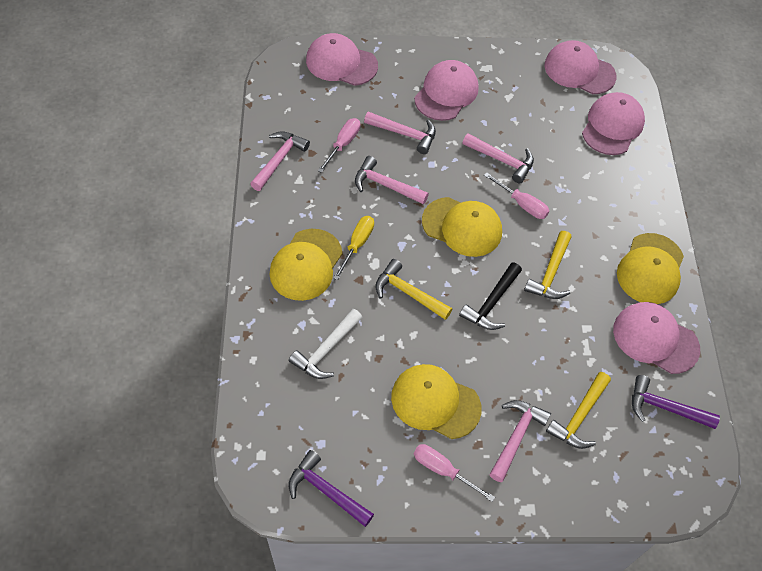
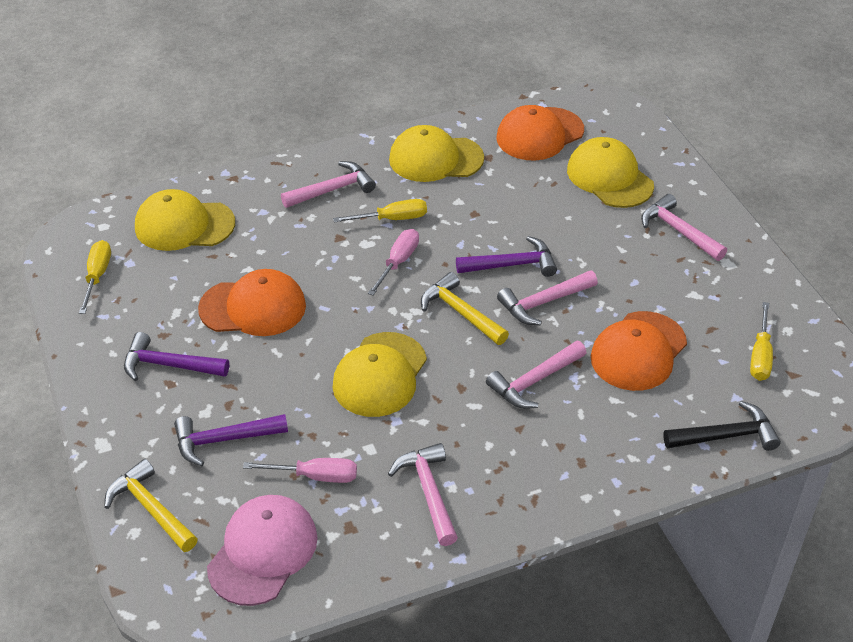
orange cap: none = 0 -> [198,269,306,336] [497,105,584,161] [591,311,687,391] = 3
pink cap: [306,33,378,86] [414,60,479,121] [545,40,617,94] [582,92,645,155] [613,302,700,374] = 5 -> [207,495,318,606] = 1
pink screwdriver: [318,118,360,173] [414,444,495,502] [484,172,549,219] = 3 -> [243,458,357,483] [368,229,419,296] = 2
purple hammer: [289,450,374,527] [632,375,720,429] = 2 -> [124,332,229,381] [174,414,288,466] [456,236,557,277] = 3
white hammer: [289,309,363,379] = 1 -> none = 0
yellow hammer: [375,259,452,320] [524,231,571,299] [546,372,611,449] = 3 -> [104,459,198,552] [421,272,509,345] = 2
yellow screwdriver: [334,216,374,280] = 1 -> [79,240,111,314] [333,199,427,222] [750,302,773,381] = 3

